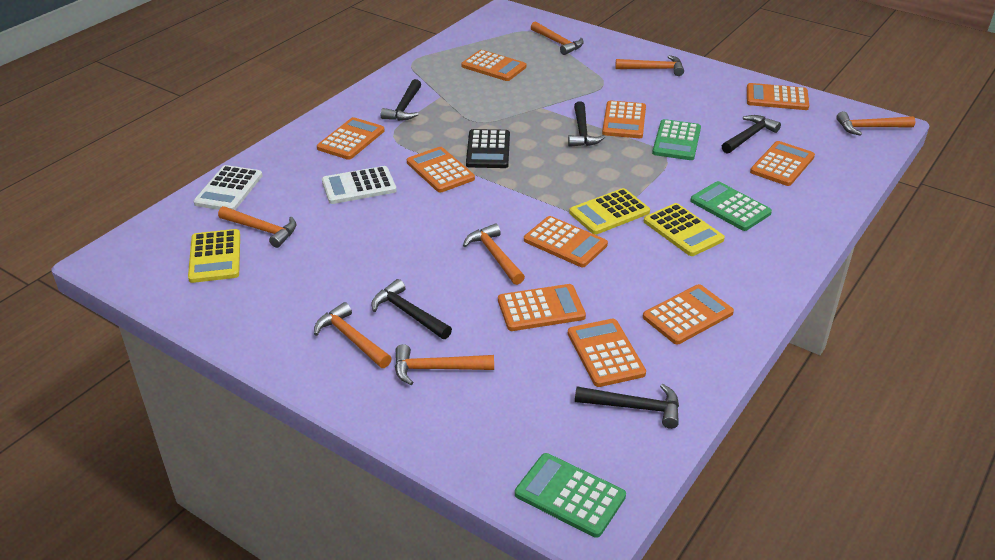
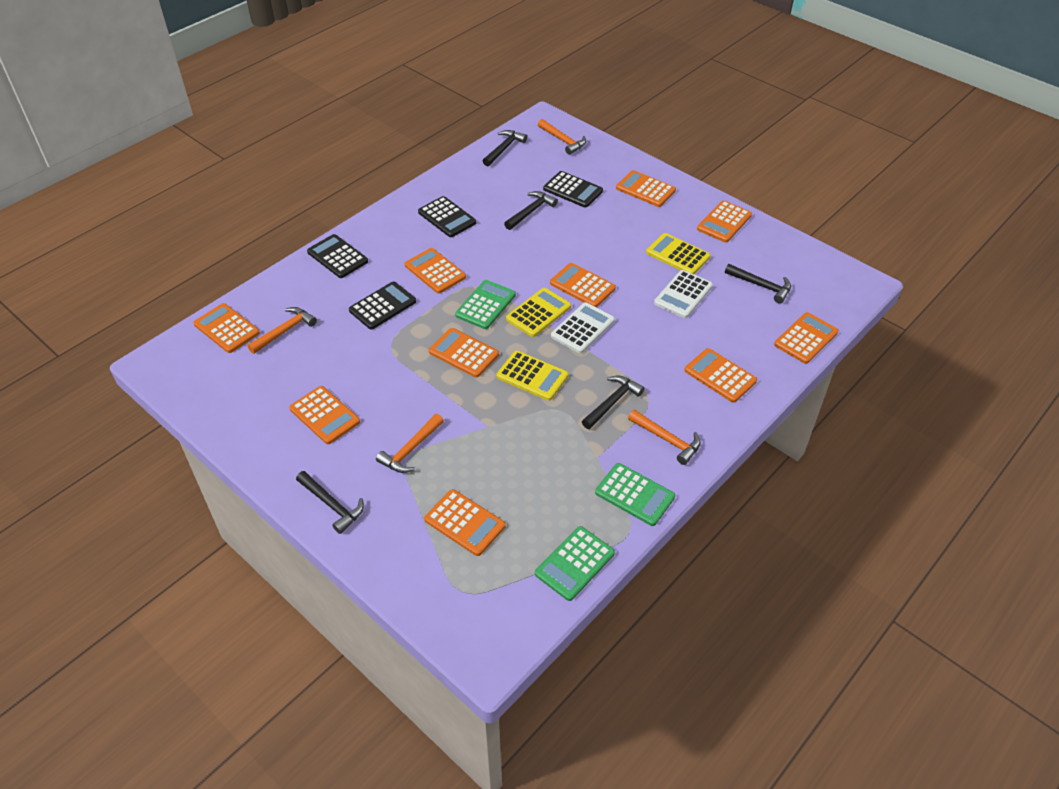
black calculator: [466,129,510,168] = 1 -> [307,234,368,278] [349,281,416,330] [418,196,476,237] [543,171,603,208] = 4
orange hammer: [218,206,296,248] [314,302,392,368] [395,344,494,385] [463,223,525,285] [531,21,584,55] [615,55,684,76] [836,111,915,136] = 7 -> [247,307,317,354] [376,414,444,473] [538,119,586,155] [628,410,701,465] = 4

